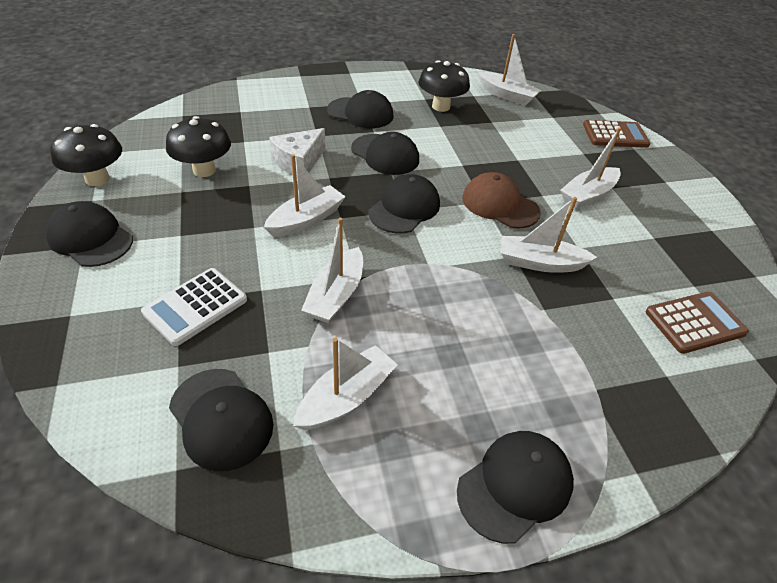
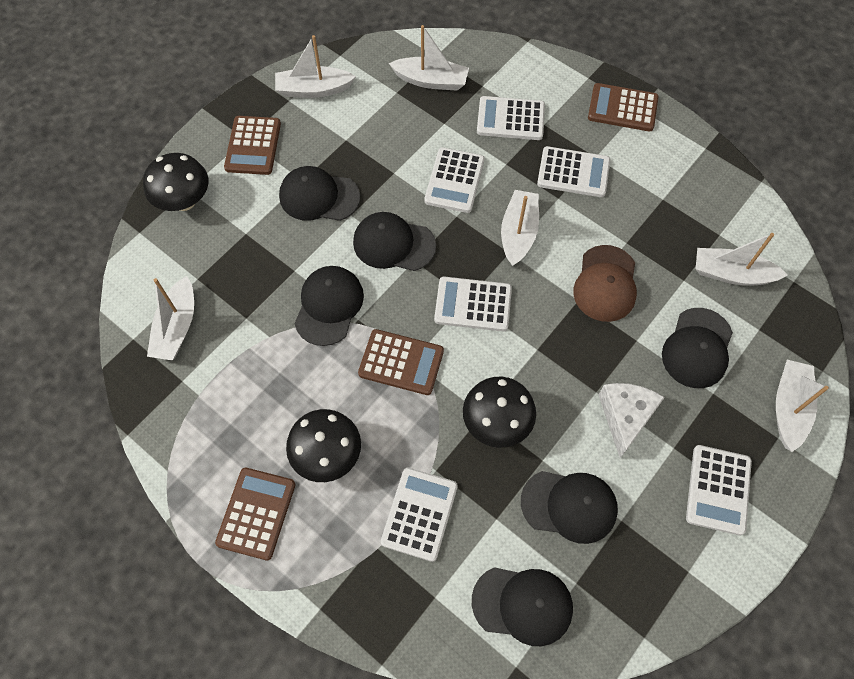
brown calculator: [583,120,650,148] [645,292,749,354] = 2 -> [215,468,296,560] [224,116,281,175] [358,329,444,395] [588,83,659,131] = 4
white calculator: [141,268,247,346] = 1 -> [381,468,458,562] [424,147,485,213] [434,277,512,331] [477,96,545,140] [537,146,610,197] [686,445,752,535] = 6

